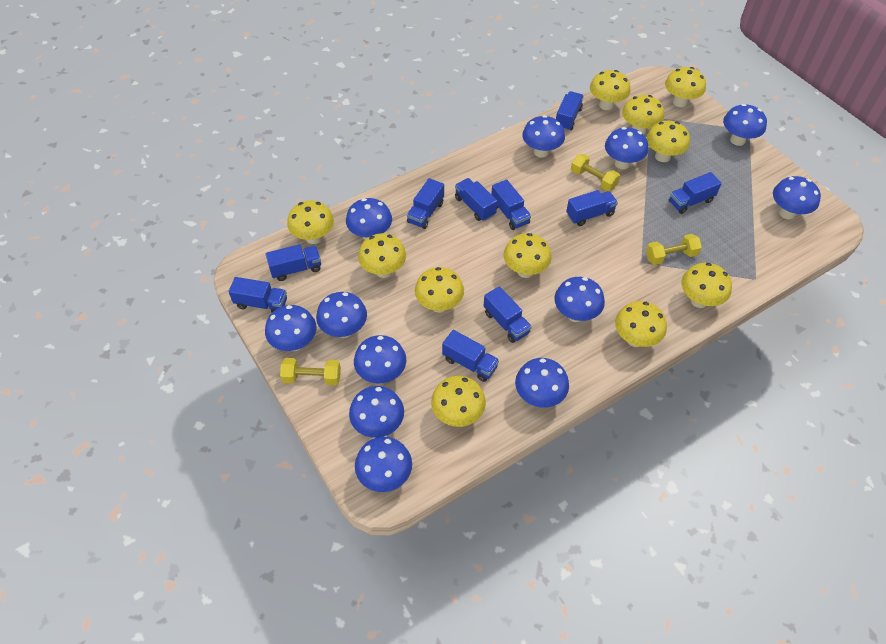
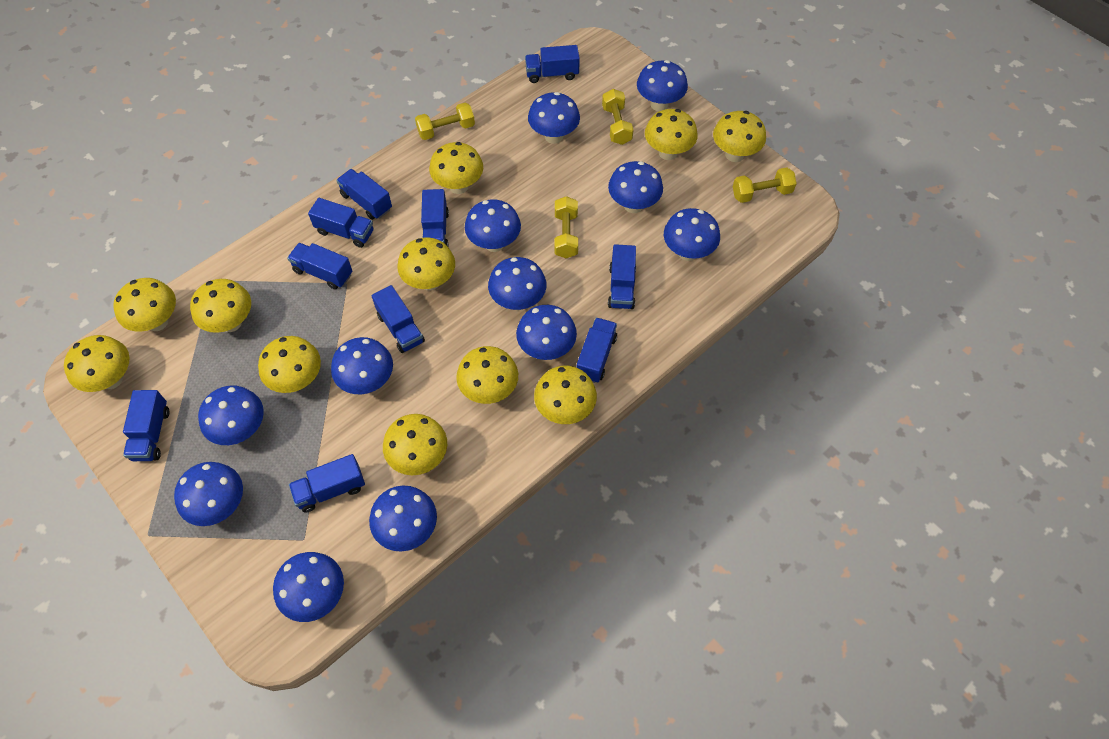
yellow dumbbell: [280,358,341,385] [571,154,620,191] [646,234,702,265] = 3 -> [415,103,475,140] [555,196,578,258] [602,89,634,145] [733,167,797,203] = 4

